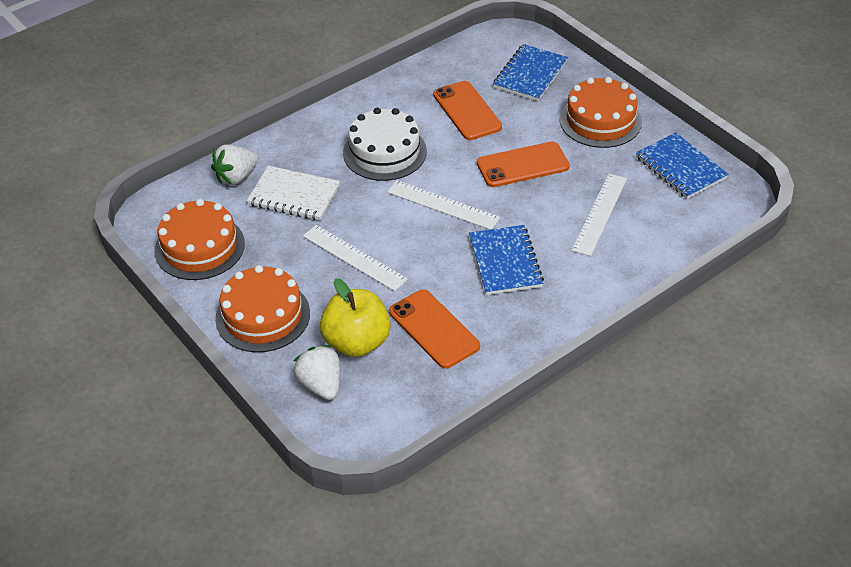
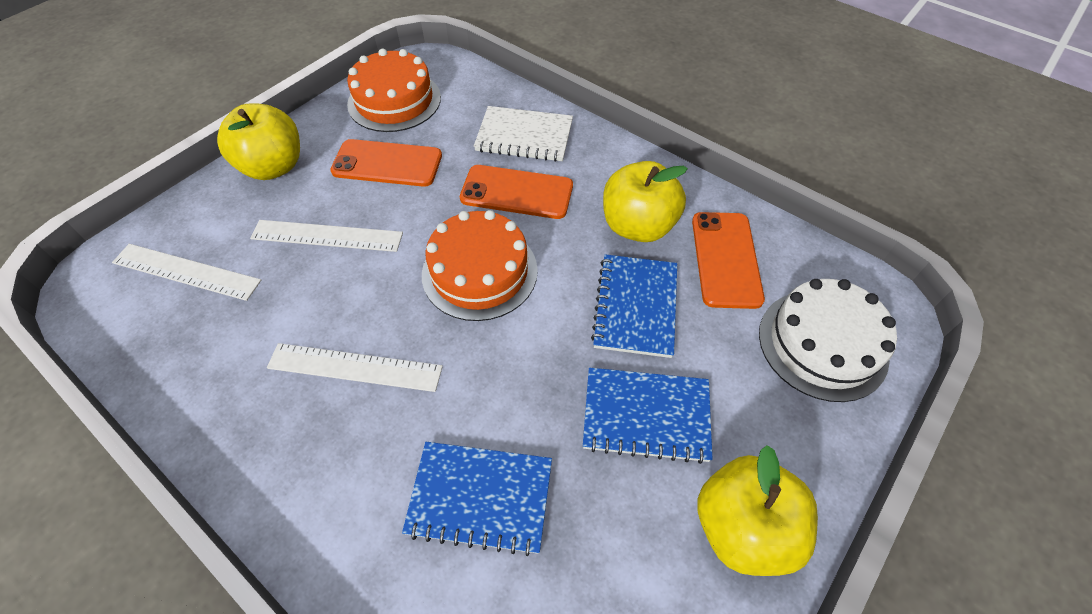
orange cake: [155,199,245,280] [215,265,310,352] [559,77,642,148] = 3 -> [347,49,441,132] [422,210,538,321] = 2
white strawberry: [211,144,258,185] [293,345,340,400] = 2 -> none = 0
yellow apple: [320,278,391,357] = 1 -> [217,103,300,180] [603,161,688,242] [697,445,818,576] = 3

